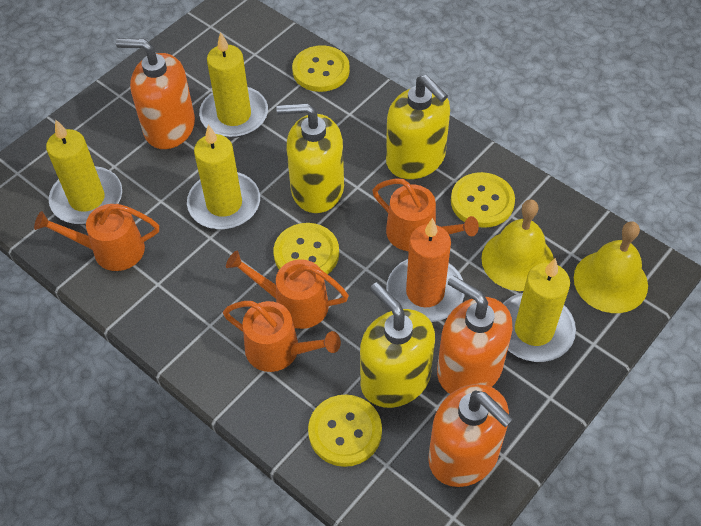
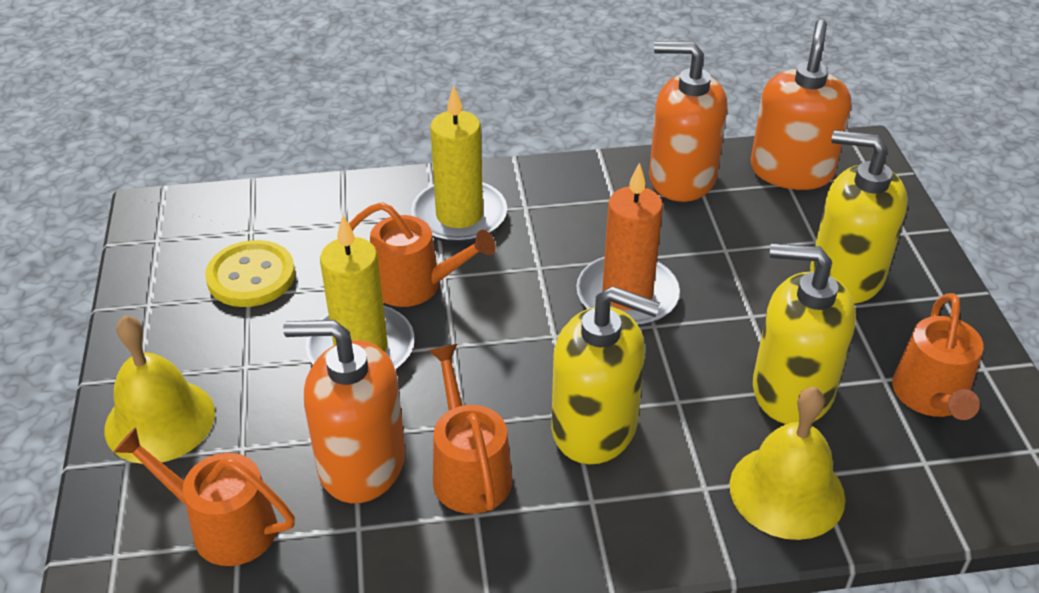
yellow button: [273,223,339,274] [292,45,350,92] [308,394,382,467] [451,172,515,228] = 4 -> [205,240,295,307] = 1
yellow candle: [46,120,122,224] [187,125,260,230] [199,32,268,138] [503,258,576,362] = 4 -> [306,215,414,370] [411,85,507,243] = 2

